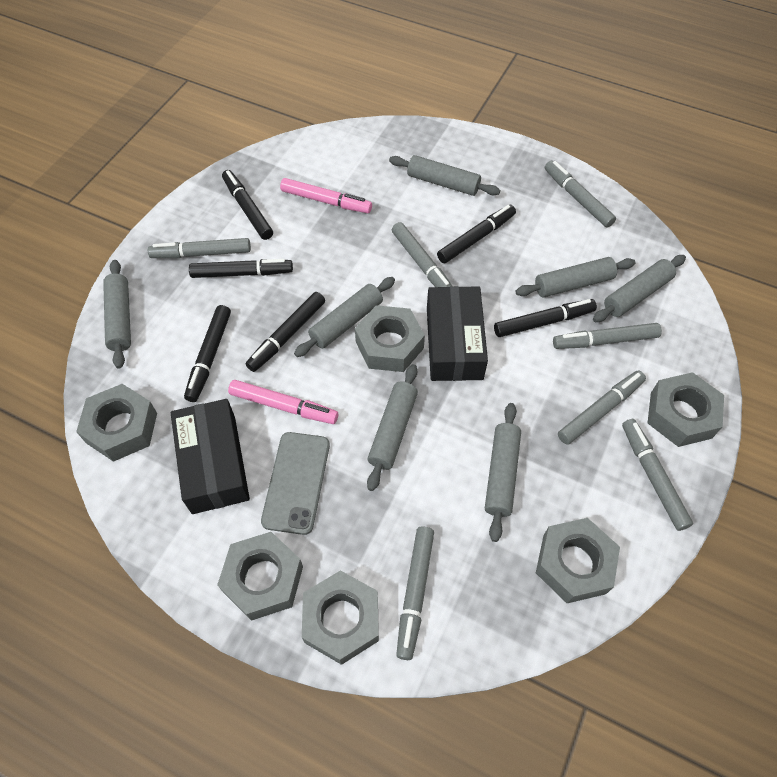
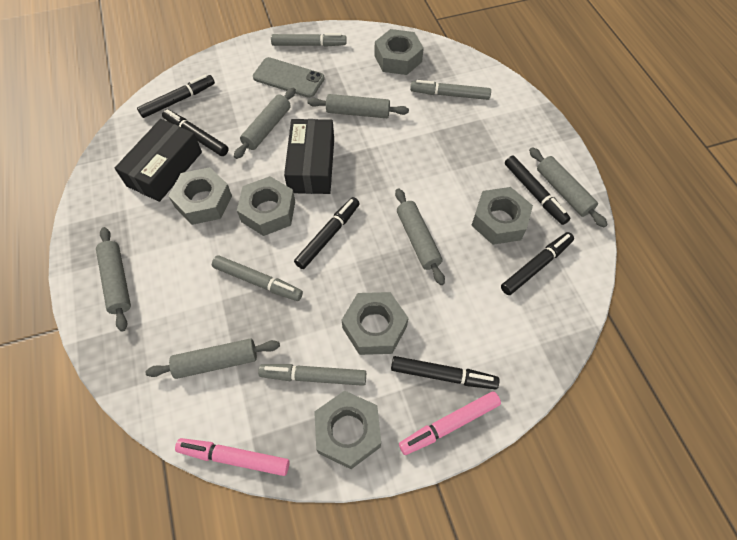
grey marker: [148,238,251,258] [392,222,452,287] [396,527,434,660] [545,161,616,228] [553,323,662,349] [558,371,646,445] [622,419,693,531] = 7 -> [212,255,303,301] [258,364,366,386] [271,33,347,47] [410,80,491,100] = 4
grey rolling pin: [103,260,131,369] [294,277,395,357] [367,364,418,491] [389,155,500,196] [485,403,521,542] [515,257,635,297] [593,255,686,322] = 7 -> [96,227,131,332] [145,338,280,379] [234,88,296,159] [308,94,409,118] [395,188,445,285] [529,147,608,227] = 6

